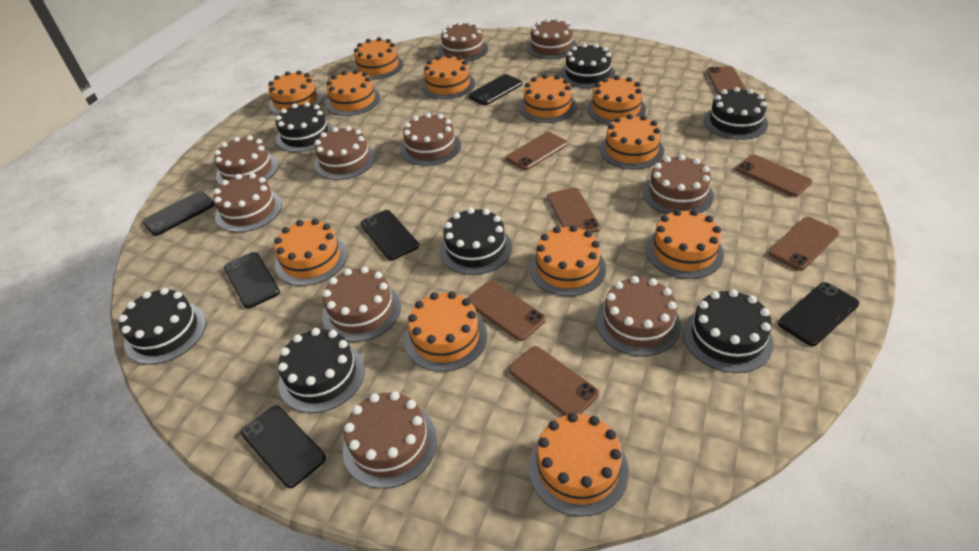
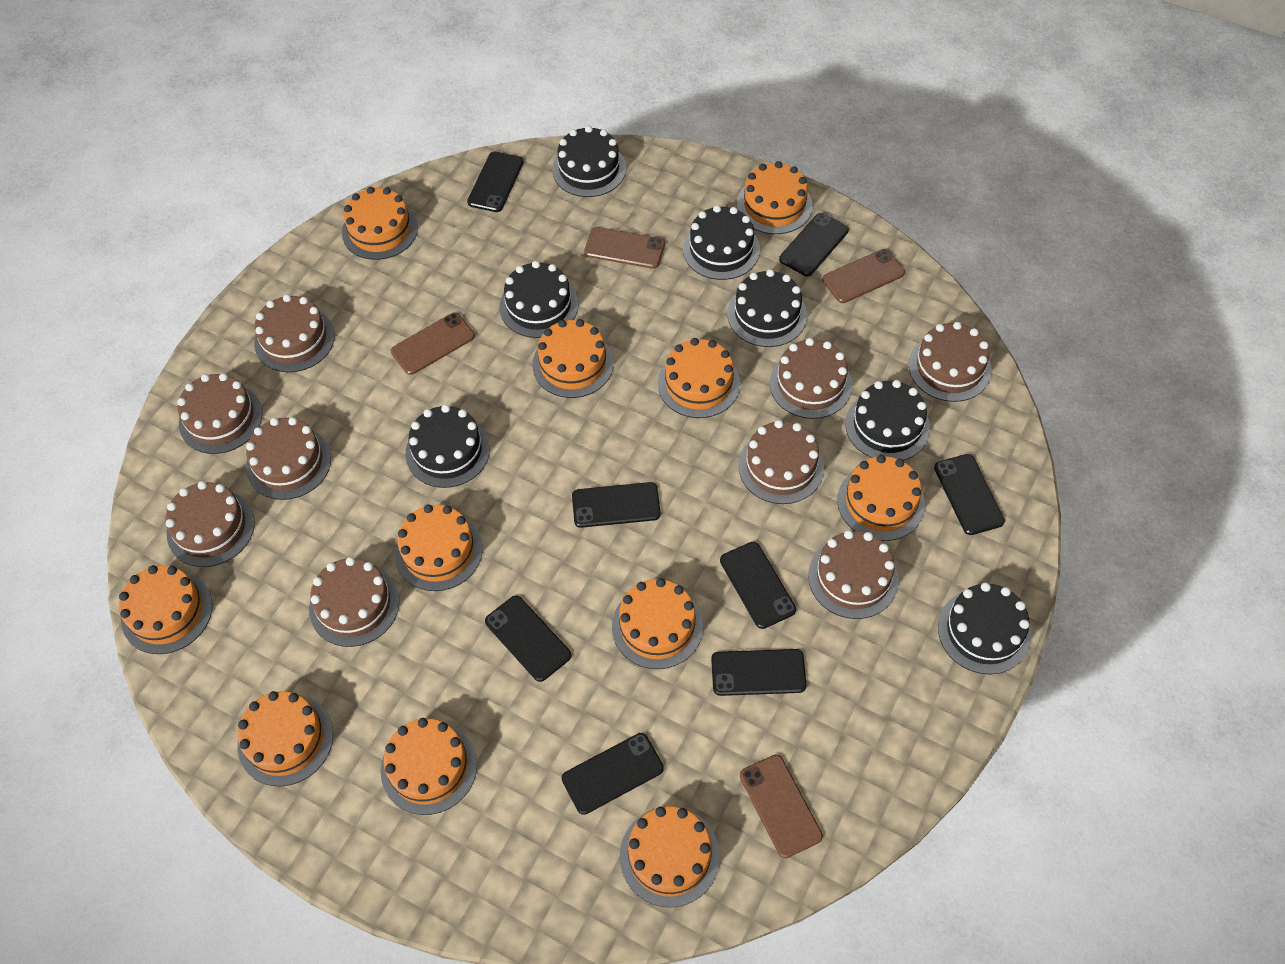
black phone: [142,191,215,236] [224,252,280,309] [241,405,326,488] [360,210,419,260] [468,74,523,105] [778,282,859,346] = 6 -> [467,152,524,212] [485,595,571,682] [562,733,664,815] [572,482,661,528] [711,649,807,696] [720,542,796,629] [779,213,849,276] [934,454,1005,535] = 8
brown cake: [213,173,282,232] [214,136,278,185] [314,126,375,180] [322,266,401,342] [343,391,437,489] [401,113,461,166] [439,22,488,62] [527,18,577,59] [596,276,681,356] [643,155,714,214] = 10 -> [165,481,255,567] [177,373,262,454] [246,417,331,500] [254,294,335,372] [309,557,399,647] [738,420,824,504] [770,338,852,419] [808,530,899,619] [909,322,991,402] = 9
brown phone: [467,281,546,341] [506,132,568,170] [509,346,599,416] [547,188,601,233] [706,66,747,94] [736,155,812,197] [769,217,839,271] = 7 -> [391,312,475,375] [584,227,665,269] [740,755,823,858] [822,249,905,303] = 4
orange cake: [268,70,323,115] [274,219,348,286] [326,70,380,116] [353,37,404,80] [405,291,487,372] [422,54,475,99] [519,74,577,123] [528,413,629,517] [530,225,606,296] [587,75,646,125] [600,114,664,169] [646,209,724,279] = 12 -> [119,565,212,654] [238,691,333,786] [342,187,418,260] [381,718,477,815] [395,504,483,591] [532,319,614,398] [612,578,703,669] [620,806,720,907] [658,338,740,418] [737,161,812,234] [837,455,925,541] = 11

